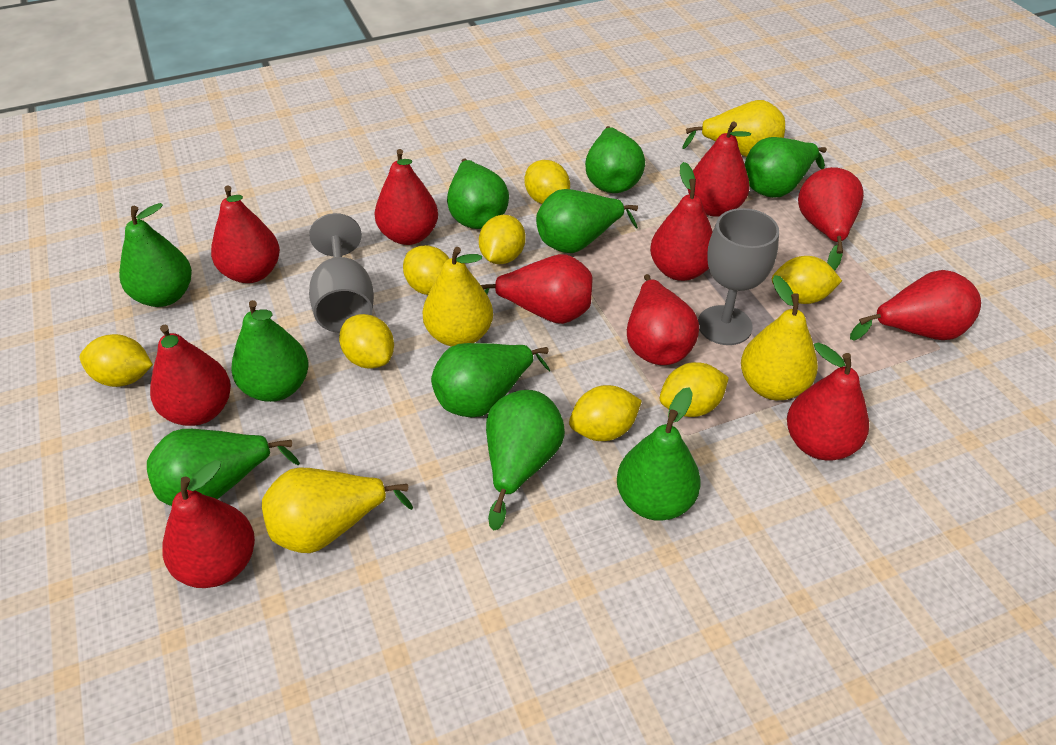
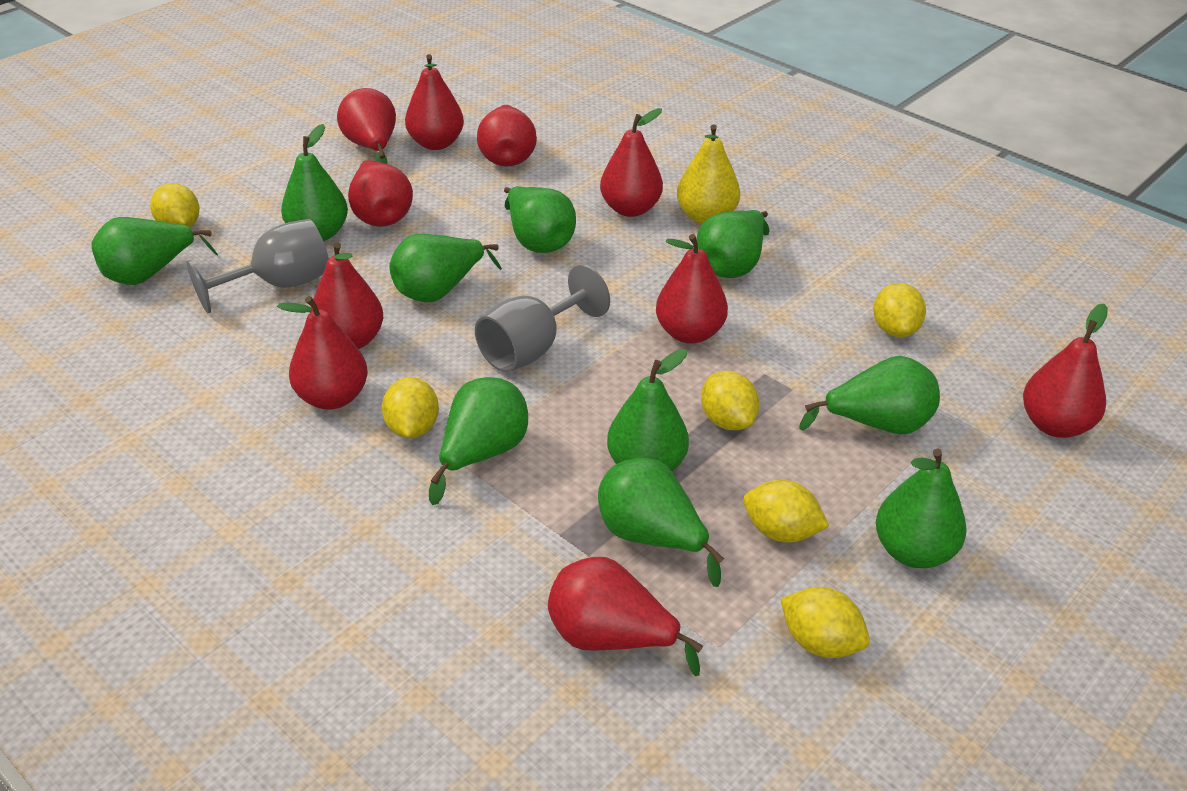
red pear: [150,325,231,426] [162,460,255,588] [211,185,280,283] [374,149,438,245] [481,254,593,324] [627,274,699,365] [650,162,713,281] [688,122,751,217] [787,342,869,461] [798,167,864,271] [850,270,981,341] = 11 -> [277,296,368,410] [309,242,383,349] [337,88,396,164] [348,160,413,226] [405,54,464,150] [477,105,537,166] [548,557,703,676] [600,108,663,217] [656,234,728,344] [1023,303,1108,438] = 10
yellow lemon: [80,334,153,387] [339,314,394,369] [403,245,450,295] [479,215,525,264] [525,160,570,204] [569,385,642,441] [660,362,729,417] [772,256,842,304] = 8 -> [150,183,200,227] [382,377,439,438] [701,371,759,430] [743,480,829,543] [780,587,870,658] [873,283,926,337] = 6
yellow pear: [262,467,413,553] [422,247,493,347] [682,100,785,157] [741,275,818,400] = 4 -> [677,124,740,224] = 1

